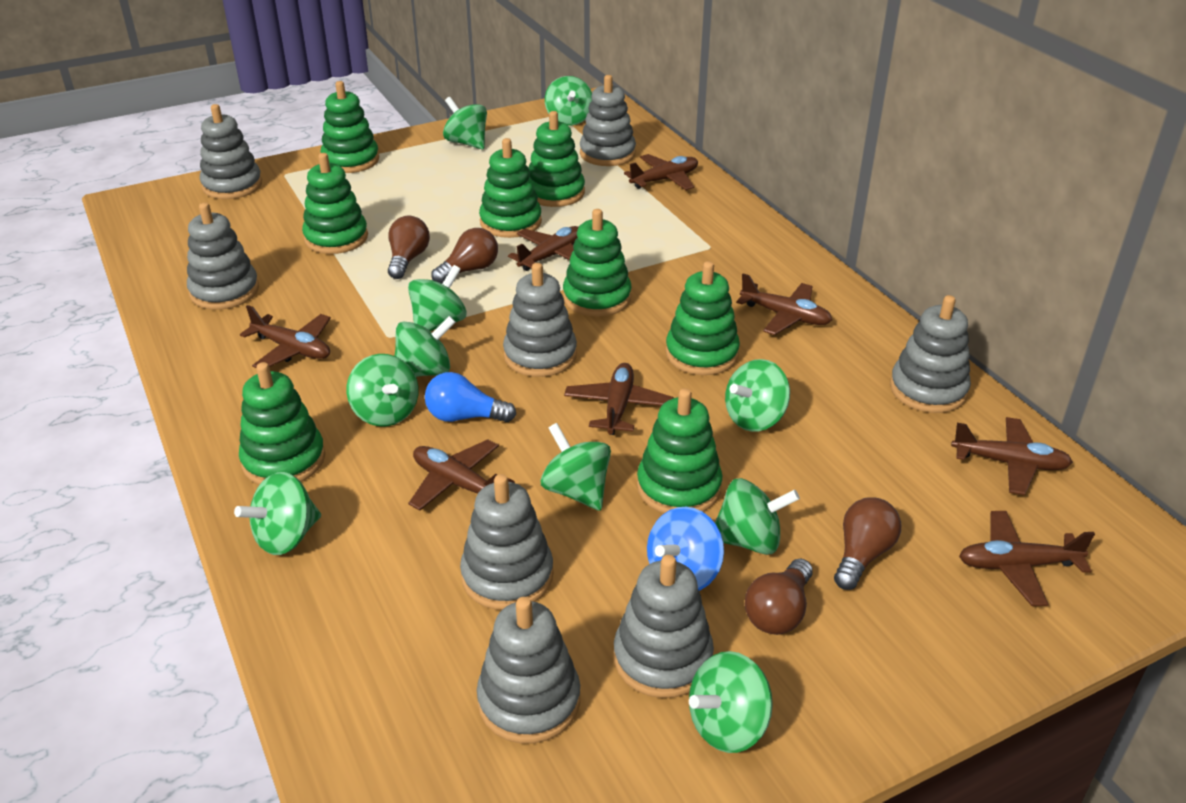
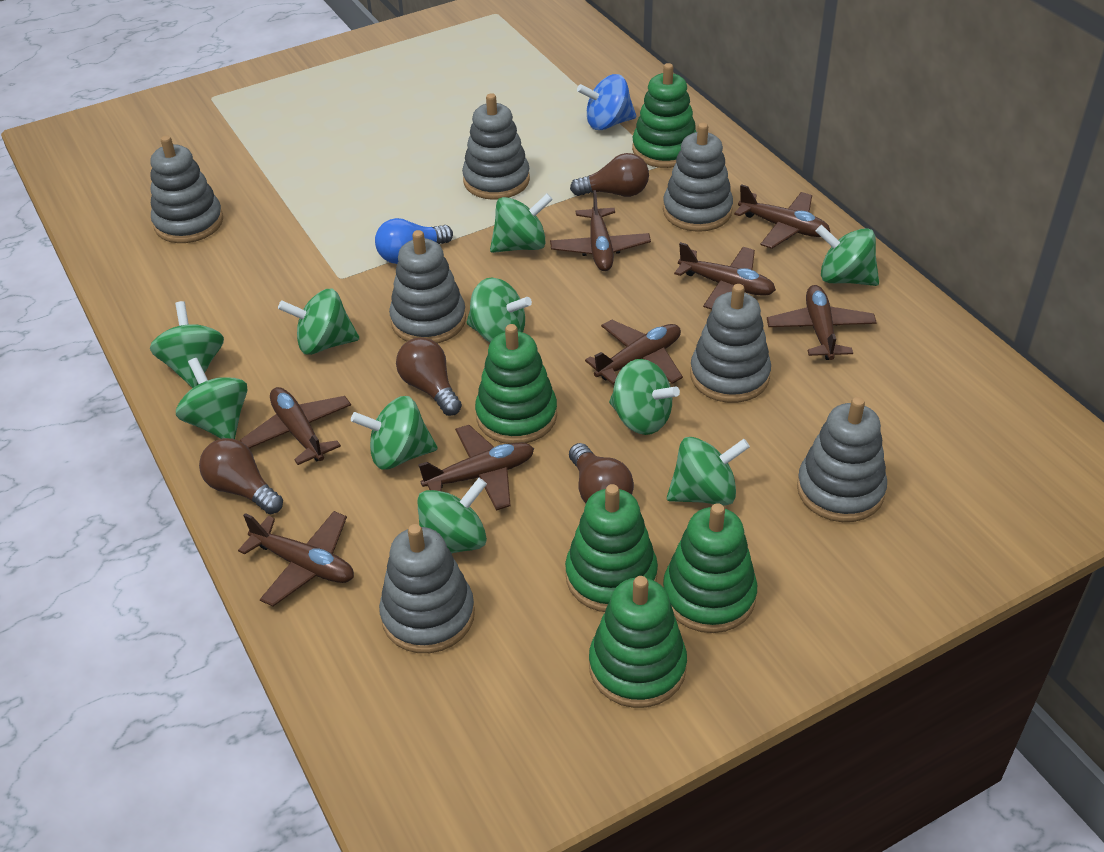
green stacking toy: [239,362,325,485] [302,153,368,254] [321,81,379,173] [479,138,542,238] [528,111,585,207] [563,209,632,317] [637,388,722,513] [666,261,740,375] = 8 -> [475,324,557,444] [565,484,658,612] [589,576,687,708] [632,63,696,168] [663,503,757,633] = 5
grey stacking toy: [187,202,259,310] [200,104,262,199] [460,474,554,610] [477,597,580,743] [503,263,577,377] [580,75,636,166] [614,555,714,698] [890,295,971,413] = 8 -> [150,135,223,243] [379,524,475,653] [389,230,466,344] [462,93,530,200] [663,123,733,232] [690,284,771,403] [797,397,887,522] = 7

